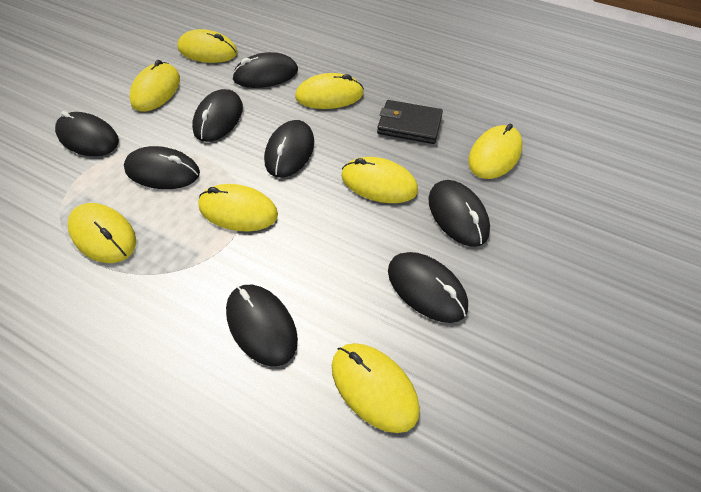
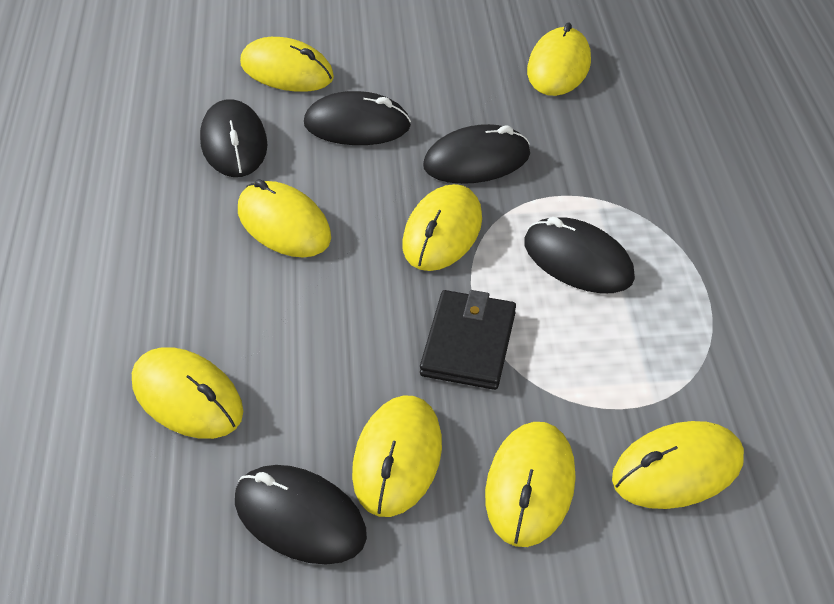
black mouse: [55,111,119,156] [124,146,200,189] [192,89,243,142] [226,285,298,366] [232,52,298,88] [264,120,314,178] [388,252,468,323] [429,180,490,247] = 8 -> [200,99,268,177] [235,465,367,565] [304,91,411,145] [423,124,530,184] [524,217,635,293] = 5

